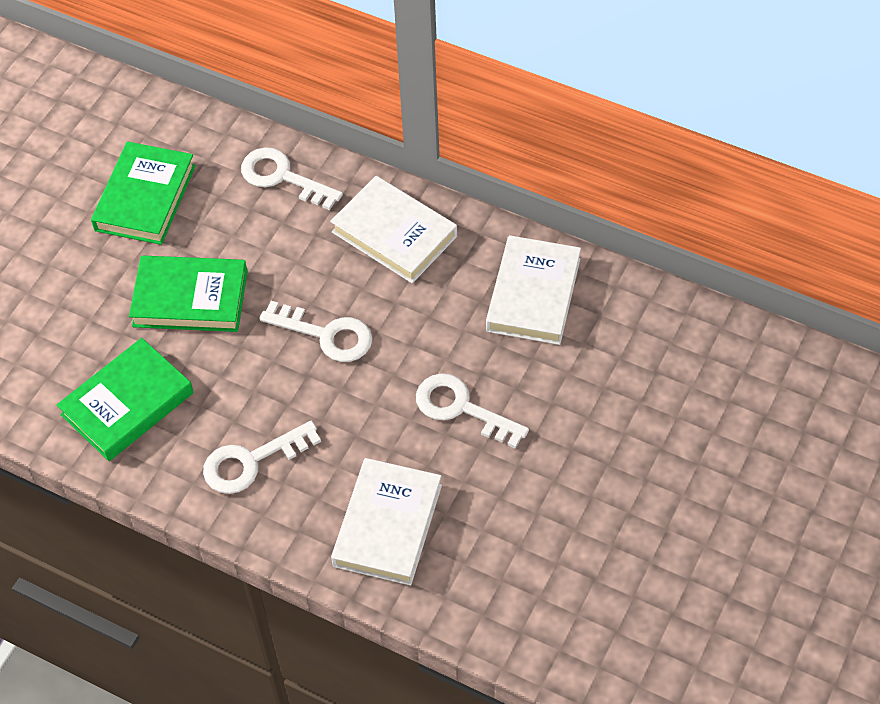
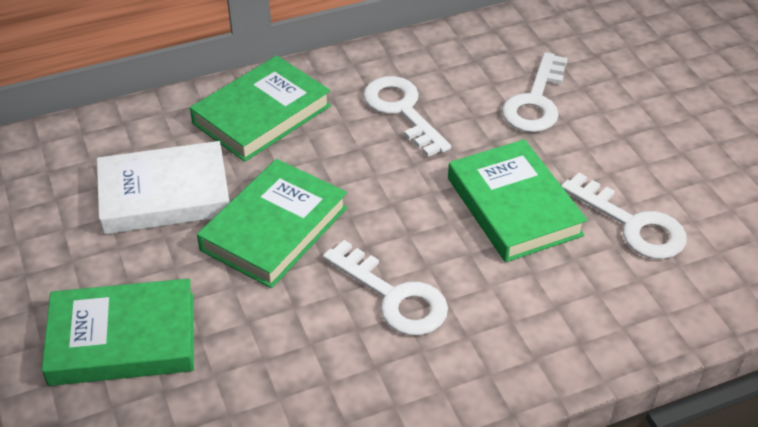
green book: [57,338,194,461] [91,142,196,245] [129,256,248,332] = 3 -> [42,278,194,386] [190,56,331,162] [197,159,347,288] [448,139,587,262] = 4
white book: [330,176,457,283] [331,458,442,586] [486,235,581,345] = 3 -> [97,141,230,234] = 1

